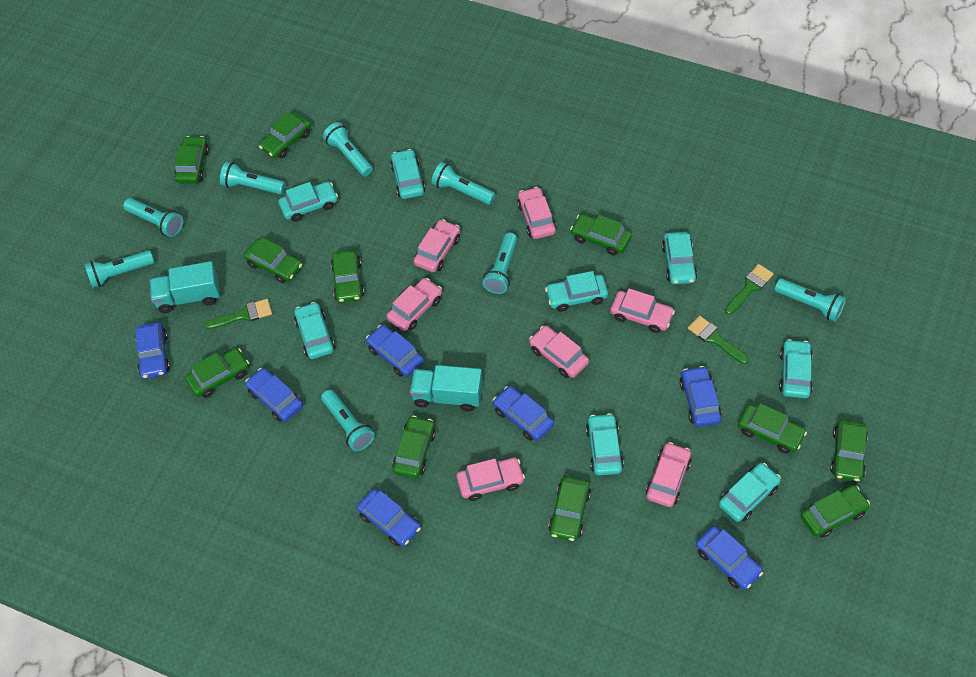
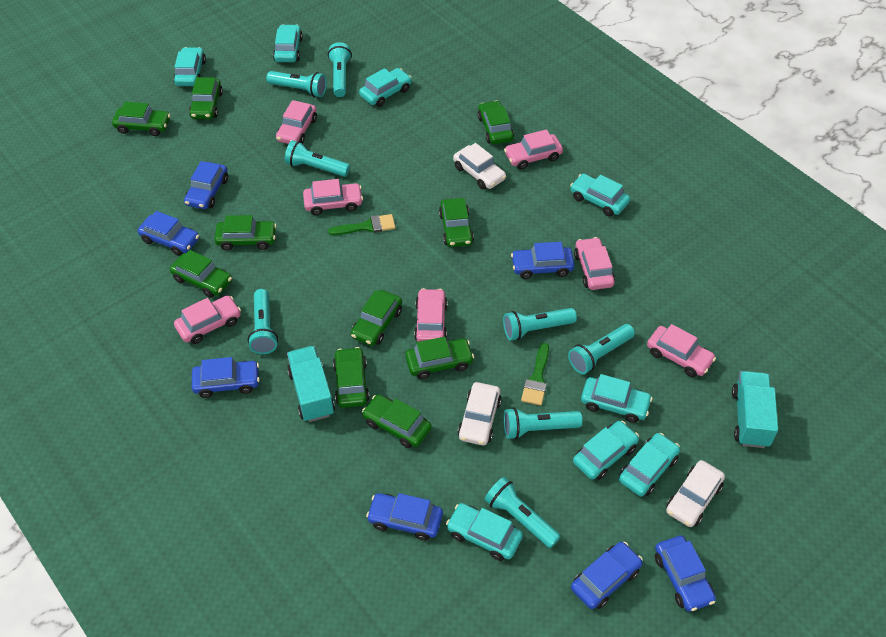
green brush: [204,299,272,329] [688,316,749,364] [725,264,774,315] = 3 -> [328,214,395,235] [521,343,549,406] = 2
green car: [174,136,209,184] [185,348,249,398] [244,237,302,283] [259,112,311,158] [331,249,364,303] [392,416,436,479] [548,476,591,541] [570,214,632,256] [738,403,807,454] [800,485,870,538] [830,419,868,482] = 11 -> [112,102,170,136] [170,250,232,298] [189,77,223,119] [214,215,277,251] [333,347,370,408] [351,290,402,346] [362,394,432,448] [405,337,474,379] [439,198,474,247] [477,101,514,144] = 10
white car: none = 0 -> [453,143,506,190] [458,382,502,445] [666,460,725,527] = 3

